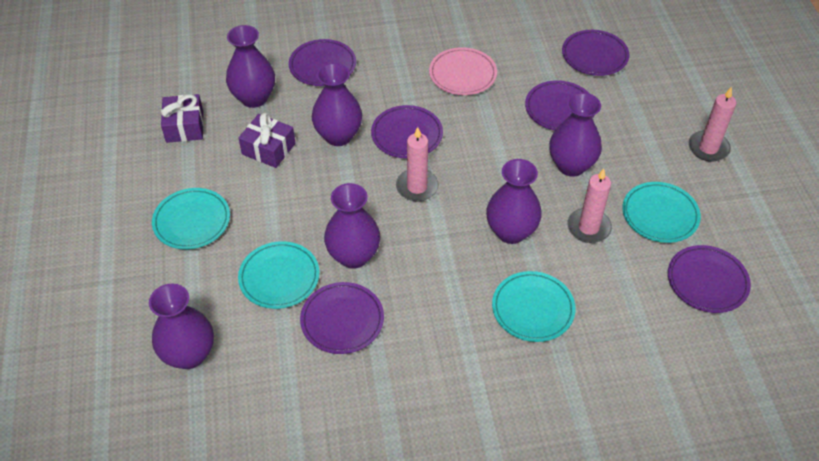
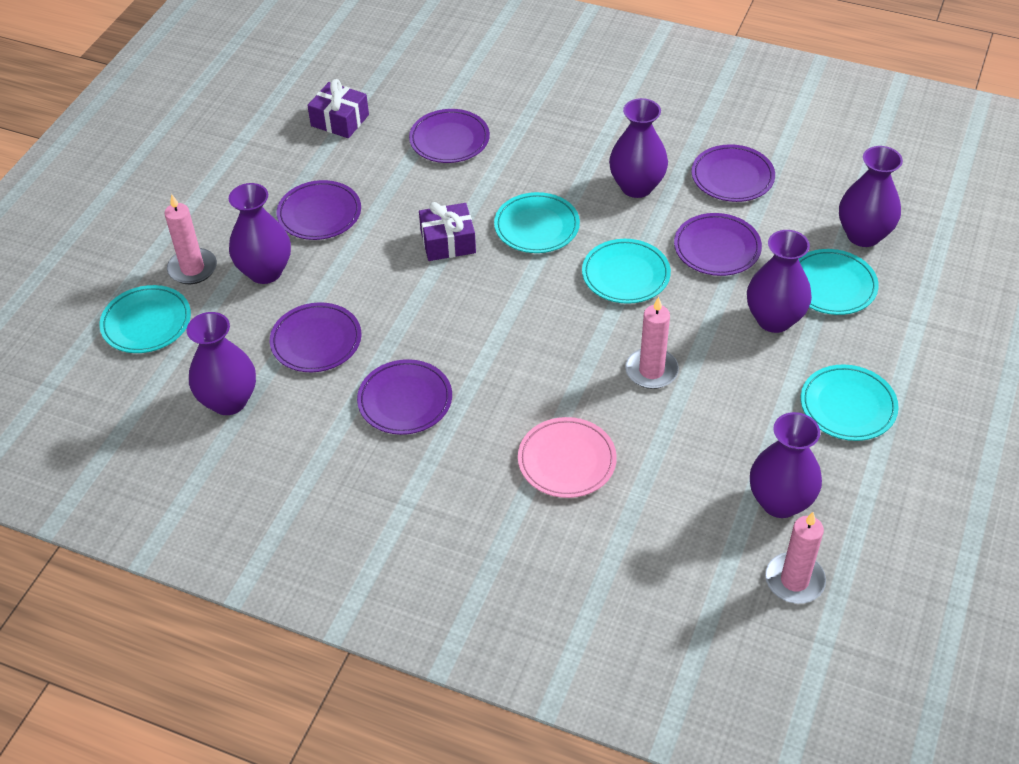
turquoise plate: [152,188,230,249] [238,241,320,309] [492,271,576,342] [622,182,701,243] = 4 -> [99,285,191,353] [494,192,580,253] [582,239,671,304] [799,249,879,315] [801,364,899,441] = 5

